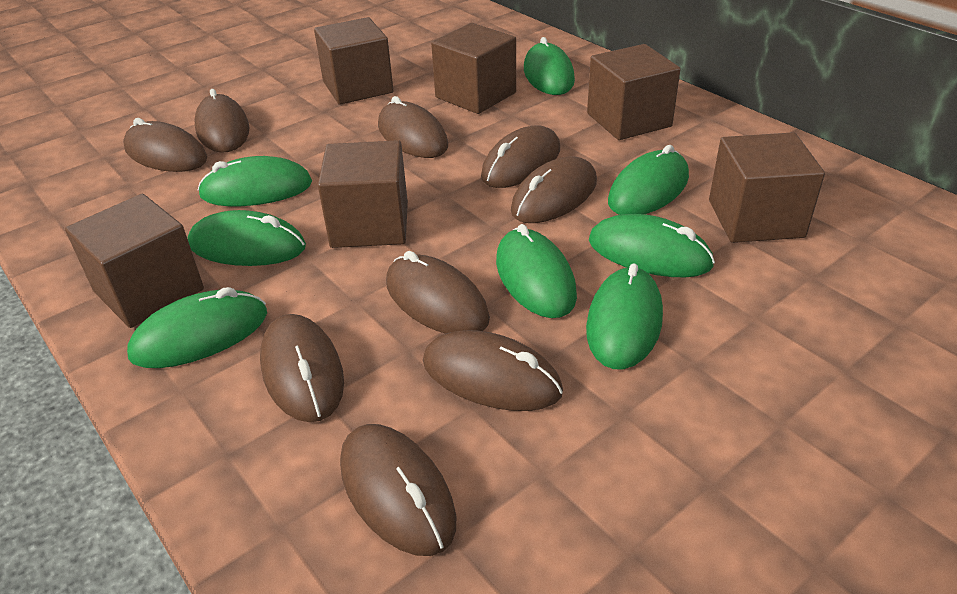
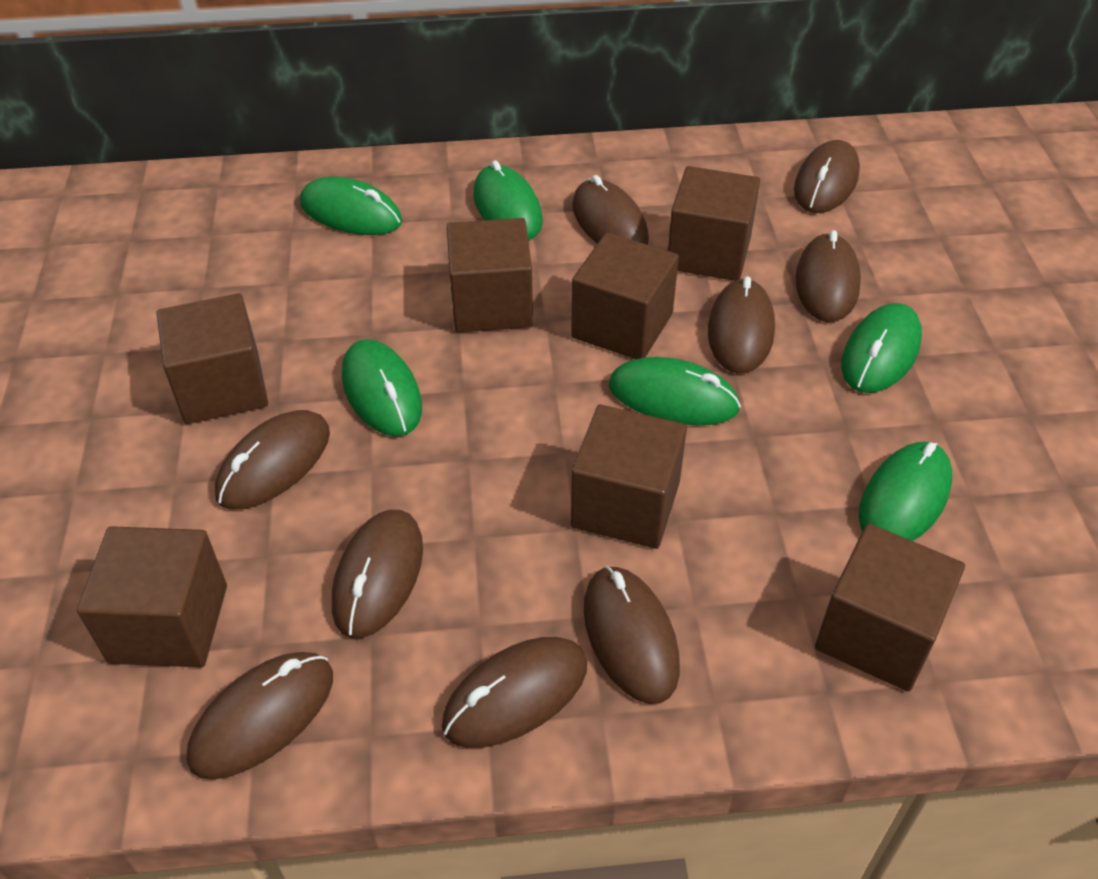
brown cube: [65,194,204,328] [314,17,393,105] [318,140,408,248] [431,23,516,114] [587,44,681,140] [709,132,825,243] = 6 -> [77,526,227,667] [157,293,268,424] [447,218,533,332] [571,233,679,359] [571,404,687,549] [668,166,760,281] [815,523,965,692] = 7
green mouse: [127,287,267,368] [188,210,306,266] [198,156,312,206] [496,224,577,318] [524,37,575,95] [586,263,663,369] [589,214,715,278] [608,145,689,215] = 8 -> [300,177,402,235] [342,339,422,436] [474,160,542,240] [609,357,741,425] [841,303,922,393] [859,442,952,541] = 6

